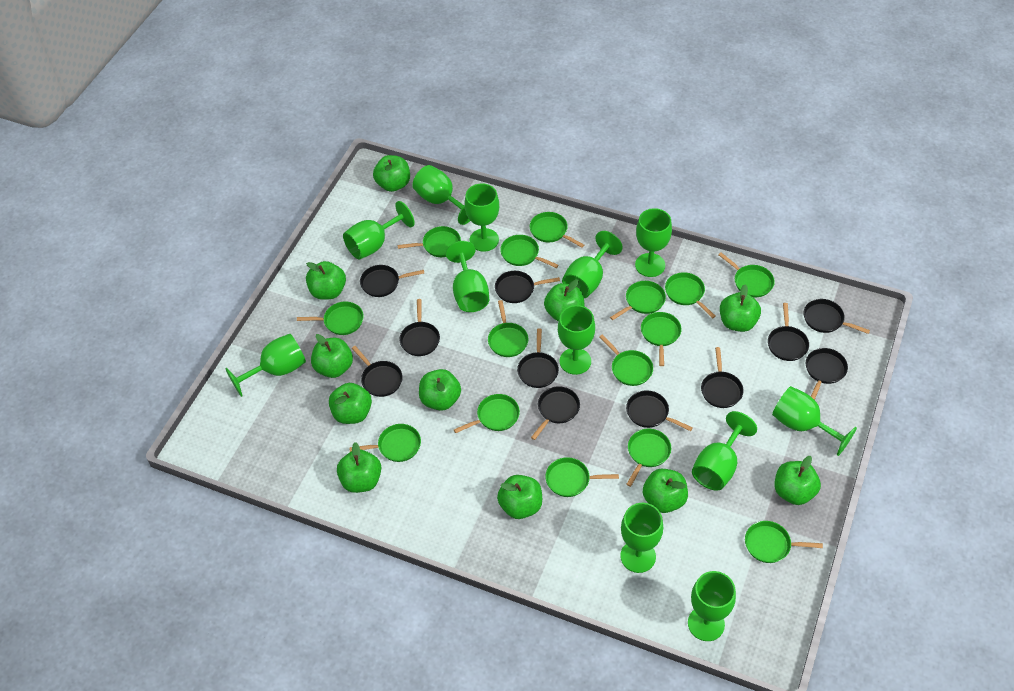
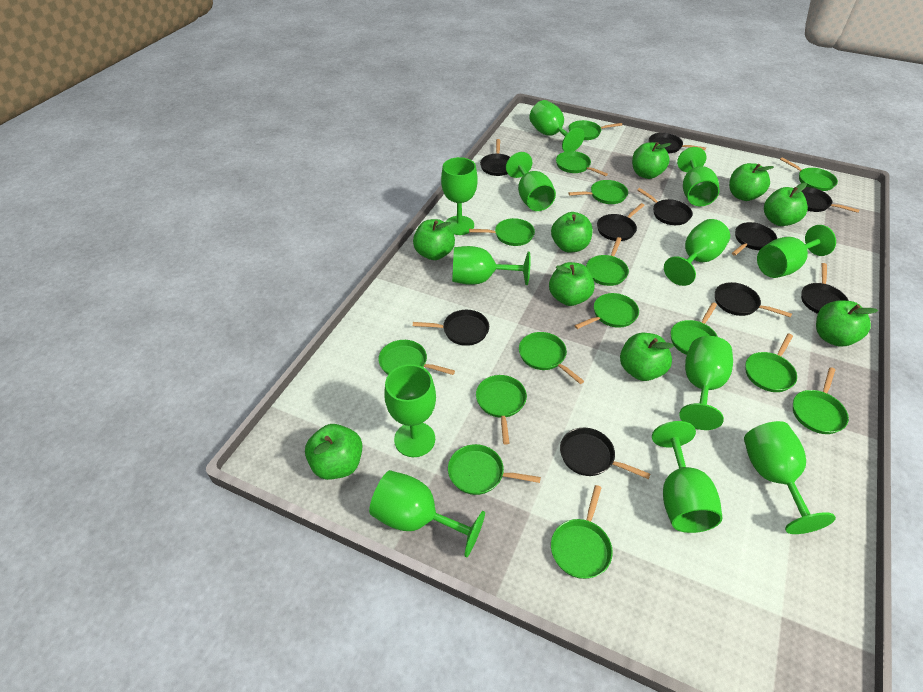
black pan: [352,346,403,397] [360,265,424,297] [399,299,440,356] [495,271,560,303] [517,328,559,388] [531,386,580,440] [626,390,693,431] [701,347,744,408] [768,303,809,361] [803,299,870,334] [806,348,848,400] = 11 -> [413,310,489,346] [480,139,510,176] [560,428,650,479] [597,203,645,241] [637,188,693,225] [649,133,706,153] [715,282,792,318] [732,222,777,256] [801,187,860,213] [801,263,849,314] = 10
green apple: [306,261,346,300] [311,334,353,378] [329,383,372,424] [337,442,381,493] [373,155,410,192] [419,369,461,411] [497,475,542,519] [544,279,585,321] [643,469,688,513] [720,284,761,332] [774,456,821,505] = 11 -> [305,424,362,480] [413,219,455,260] [549,262,595,306] [551,212,593,252] [620,333,674,381] [632,142,671,179] [729,163,774,201] [764,183,808,226] [816,300,878,347] = 9

